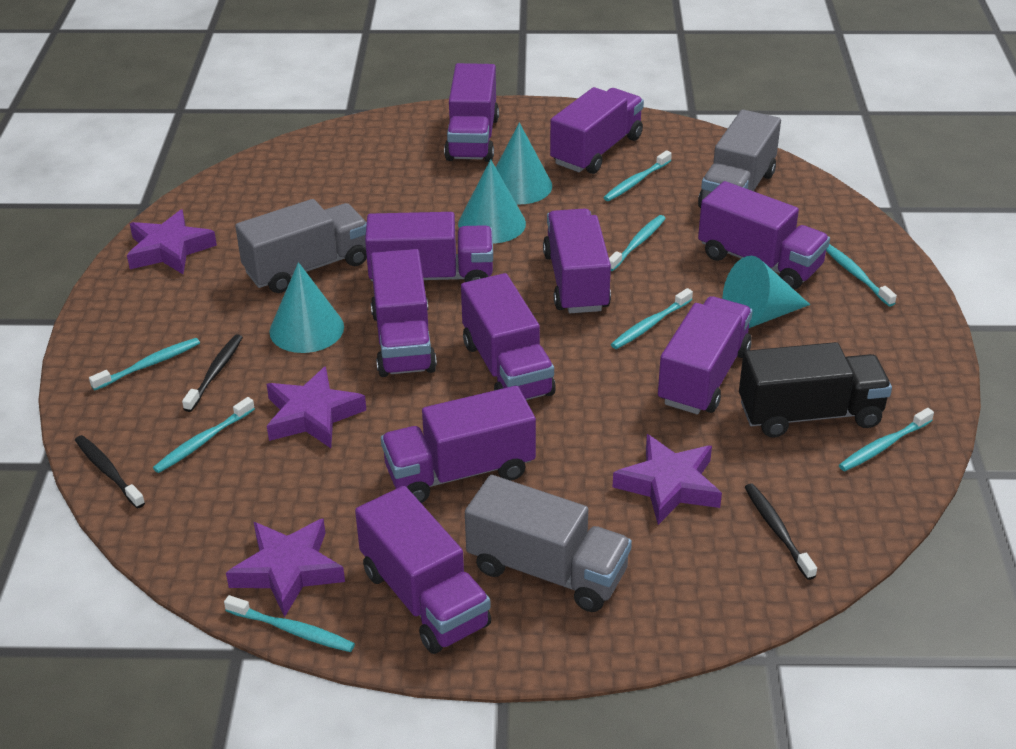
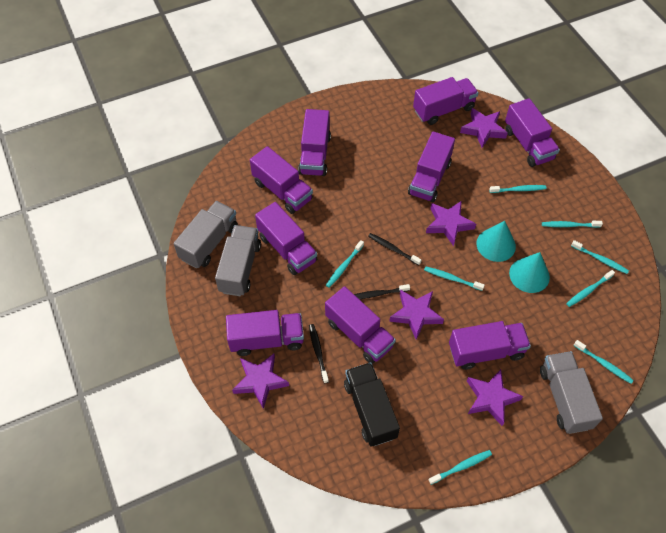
purple star: [127,209,217,274] [226,518,345,617] [267,366,366,448] [613,434,722,525] = 4 -> [232,354,289,409] [389,290,444,340] [426,201,476,246] [460,108,508,148] [467,369,523,426] = 5
purple truck: [355,486,491,654] [365,212,493,282] [371,249,437,377] [381,386,536,503] [444,63,499,162] [461,273,556,400] [543,208,611,313] [550,87,644,174] [658,296,753,414] [698,181,830,290] = 10 -> [226,310,304,356] [250,146,313,214] [255,202,317,275] [298,109,331,176] [325,286,396,364] [408,132,455,202] [413,77,479,125] [449,321,531,370] [505,98,560,167] = 9
turquoise cone: [269,262,344,353] [458,159,526,244] [496,123,552,204] [722,256,810,328] = 4 -> [477,221,516,262] [509,252,550,293] = 2

